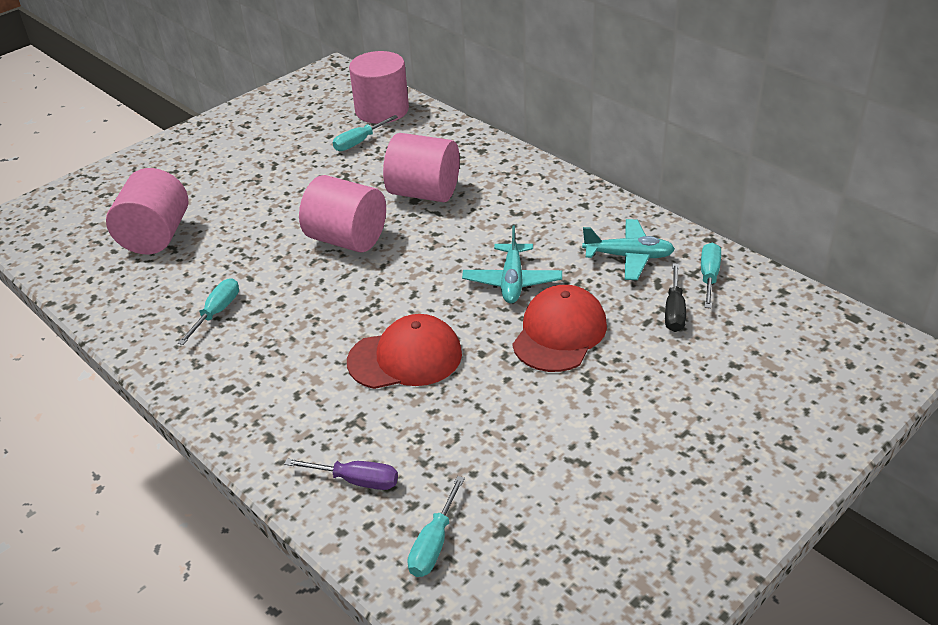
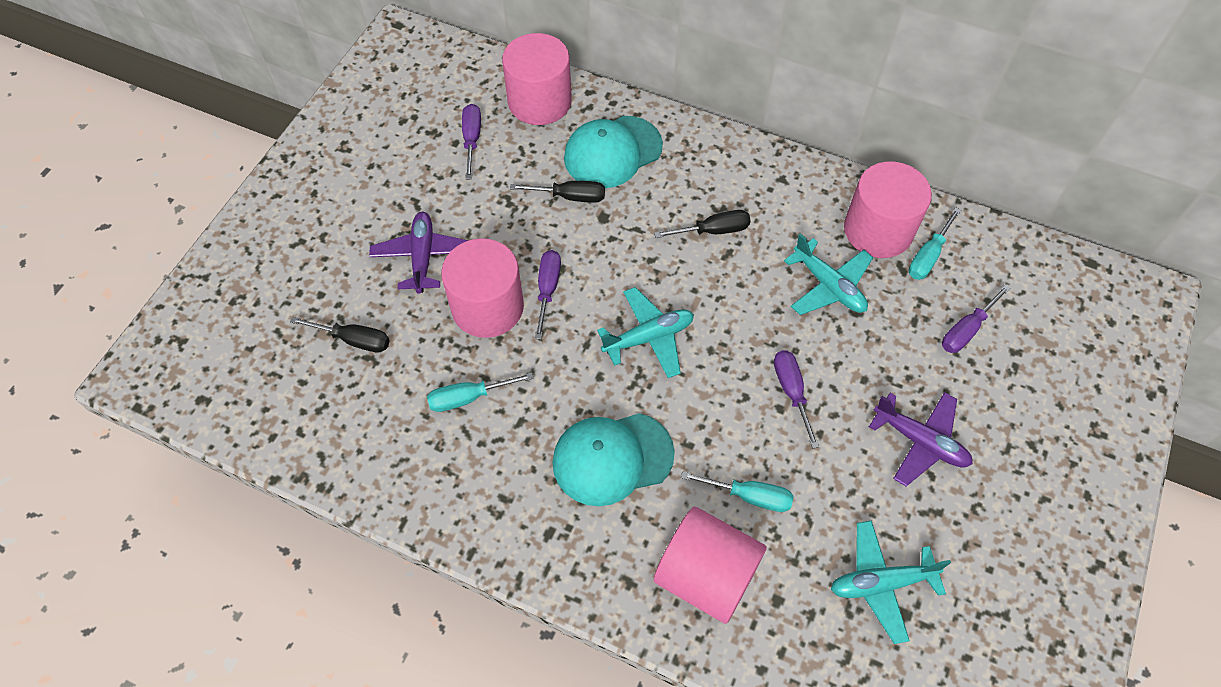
black screwdriver: [665,263,686,332] = 1 -> [290,317,390,353] [510,181,605,203] [654,210,750,238] = 3
purple plane: none = 0 -> [369,212,469,294] [869,392,973,486] = 2
purple screwdriver: [284,459,398,490] = 1 -> [462,104,481,179] [535,250,561,340] [774,350,819,449] [942,284,1011,353] = 4
red cap: [347,314,462,389] [512,285,607,372] = 2 -> none = 0
turquoise cap: none = 0 -> [553,413,675,506] [564,116,663,188] = 2
turquoise plane: [462,225,562,303] [582,219,675,280] = 2 -> [597,287,694,378] [784,233,873,315] [831,520,951,644] = 3
turquoise screwdriver: [178,278,239,345] [333,115,398,151] [407,476,465,577] [701,243,721,308] = 4 -> [427,372,534,412] [681,471,794,512] [908,207,961,280] = 3

